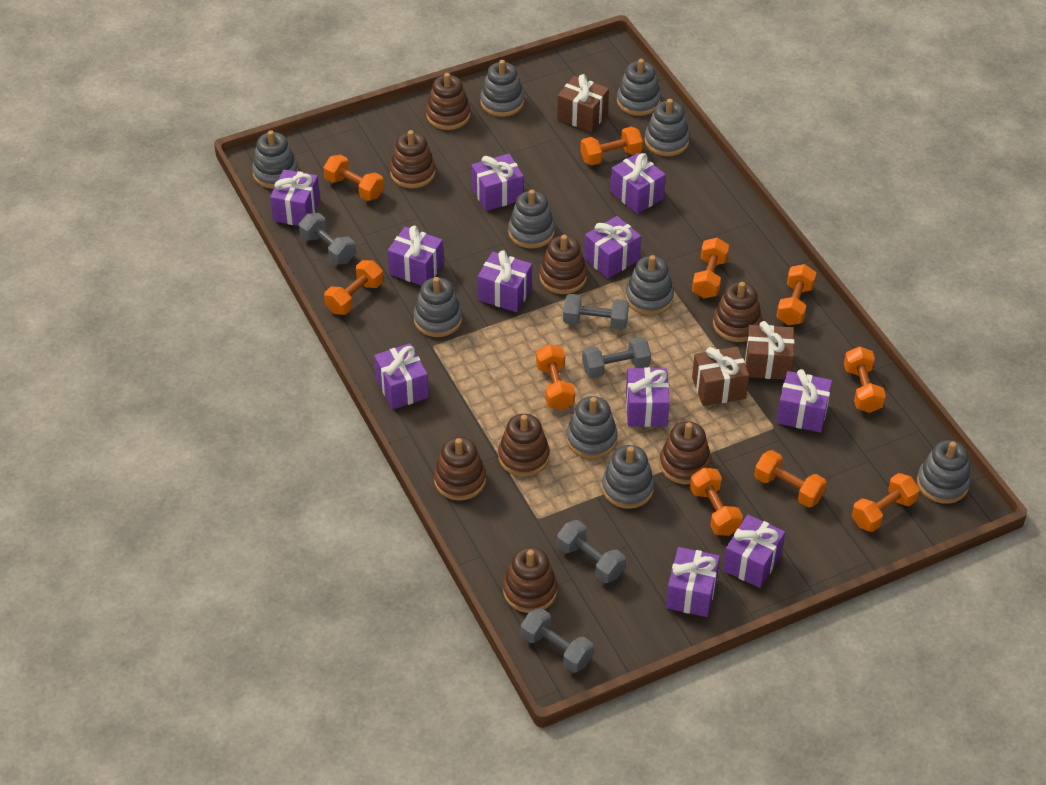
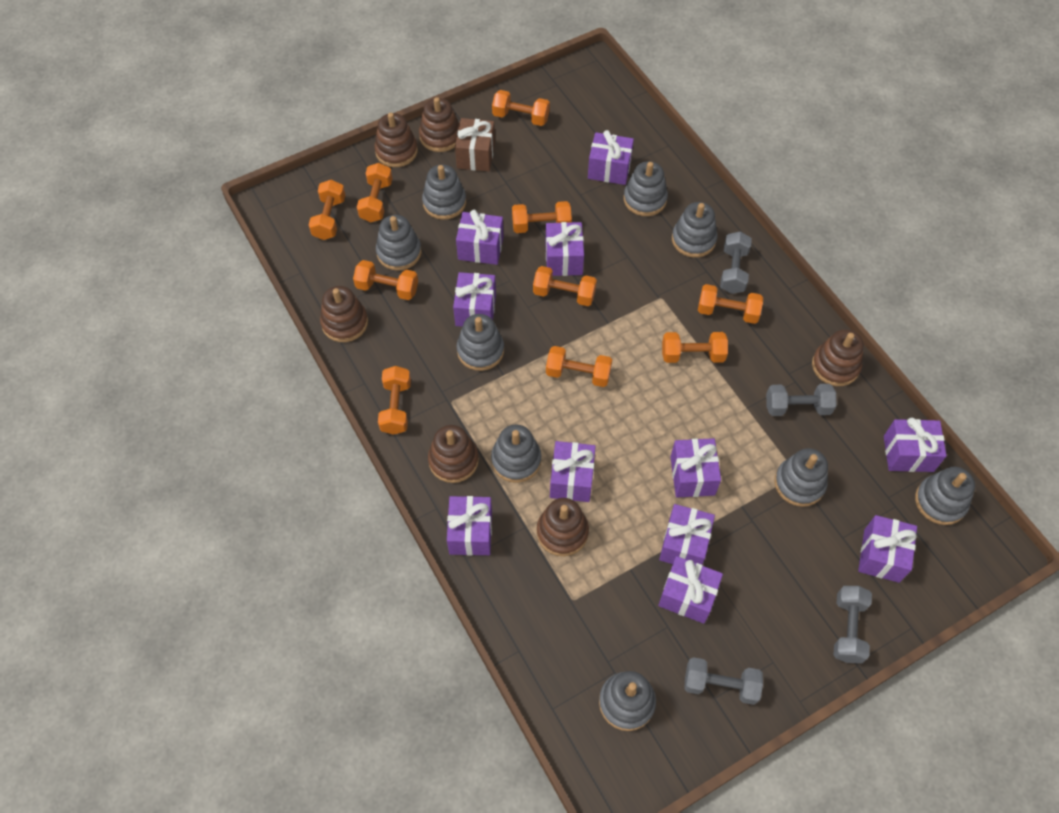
brown gift: [557,74,609,132] [692,347,749,406] [745,321,794,380] = 3 -> [455,118,495,172] = 1
brown stacking toy: [390,130,435,188] [426,73,470,130] [434,437,486,501] [498,414,550,477] [503,547,557,613] [539,235,587,294] [659,421,712,484] [713,282,762,342] = 8 -> [320,286,368,342] [374,113,418,167] [419,97,460,152] [428,425,479,483] [537,498,589,556] [812,329,864,386] = 6
grey dumbbell: [299,213,356,265] [521,608,594,673] [557,520,626,583] [563,294,629,330] [582,336,651,378] = 5 -> [684,657,763,705] [720,232,752,294] [766,384,836,416] [833,586,872,664] = 4
grey stacking toy: [252,130,298,189] [414,277,462,337] [480,60,524,117] [508,189,555,249] [566,396,618,459] [602,445,654,509] [617,59,661,116] [626,255,674,315] [645,99,690,156] [917,440,971,504] = 10 -> [376,215,422,271] [422,165,466,220] [457,314,504,371] [491,425,541,483] [599,671,656,731] [624,161,668,216] [672,202,717,258] [774,448,828,507] [915,467,975,525] = 9

